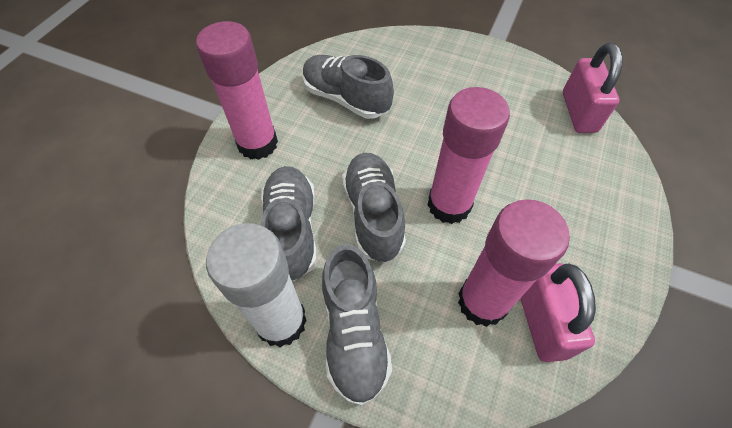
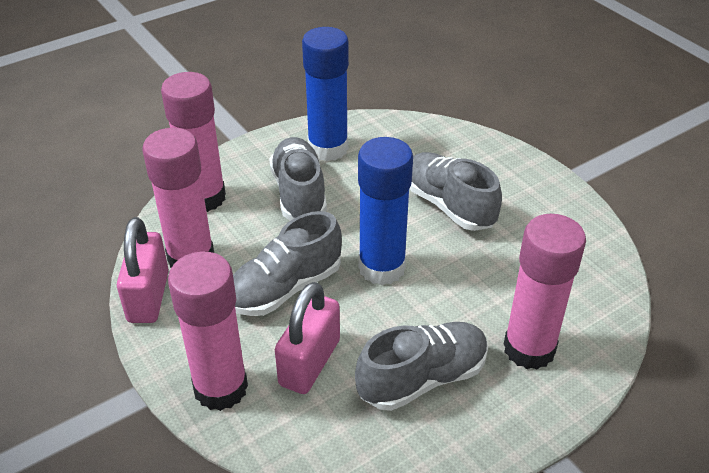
blue glue stick: none = 0 -> [302,27,349,161] [358,137,413,285] = 2
pink glue stick: [196,21,278,160] [428,87,510,224] [458,199,570,327] = 3 -> [142,128,214,268] [161,72,226,212] [168,251,248,411] [503,214,586,370] = 4
white glue stick: [206,223,307,347] = 1 -> none = 0

